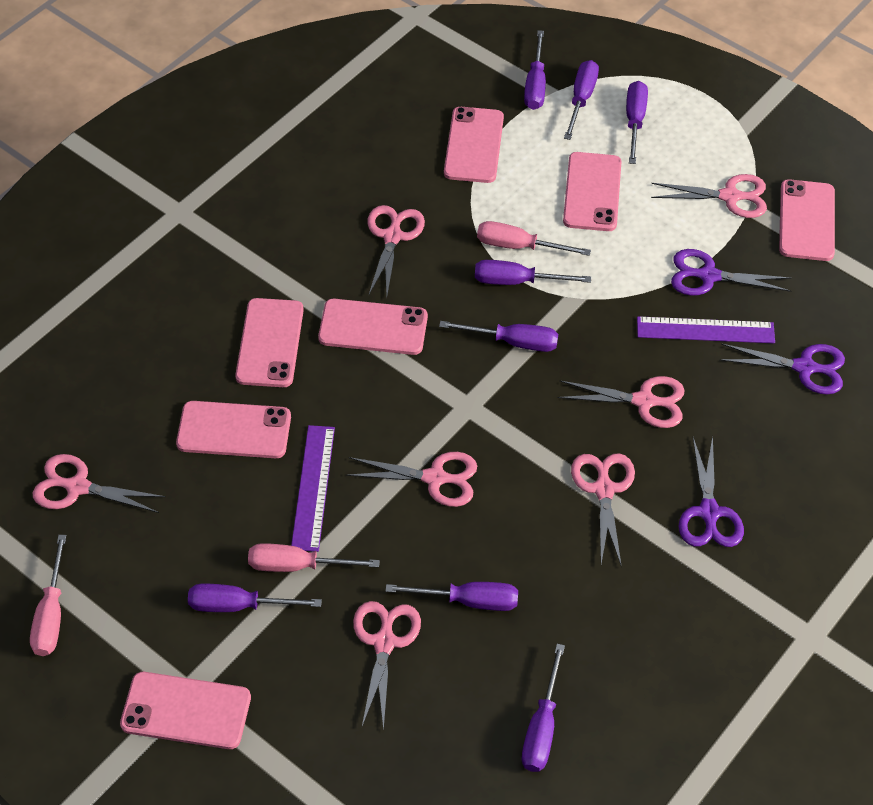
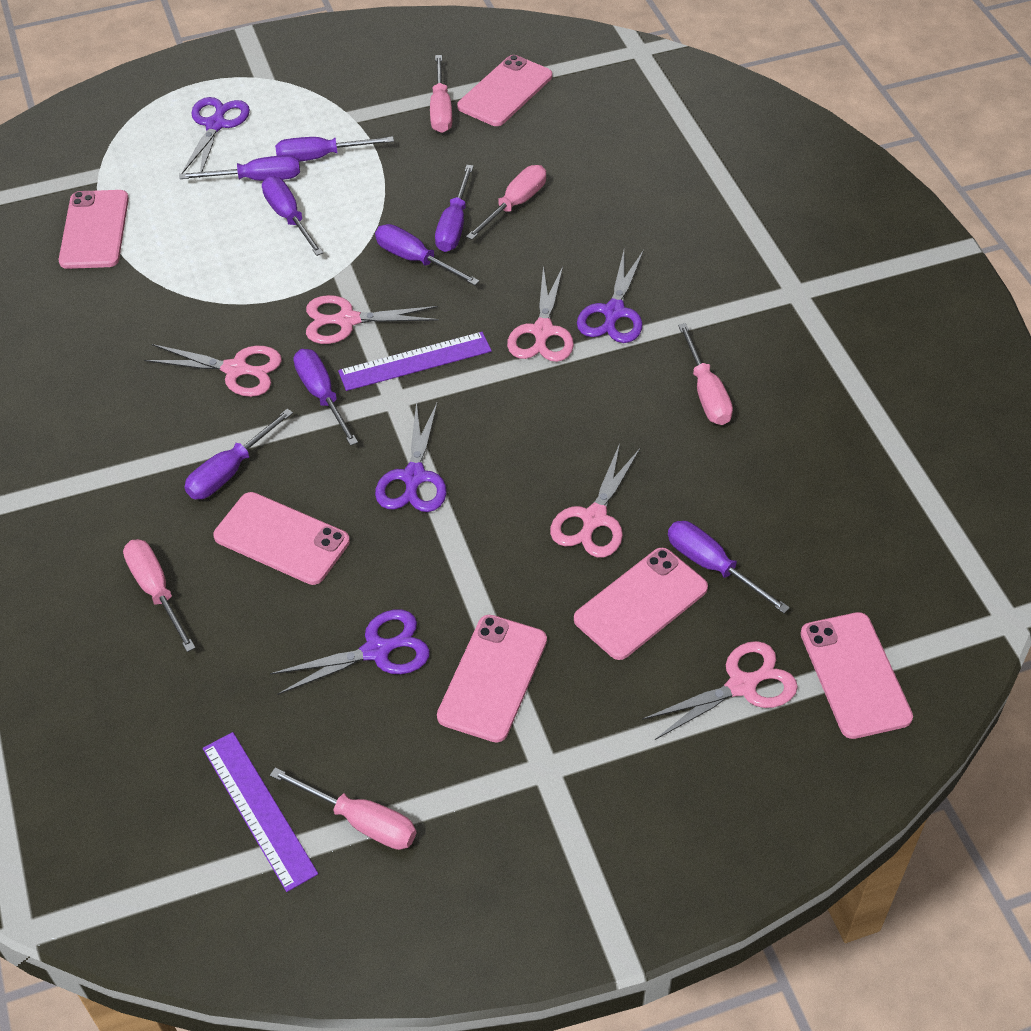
pink phone: [120,672,251,749] [176,401,291,458] [235,298,304,387] [318,299,428,355] [444,107,504,183] [563,152,621,231] [779,179,835,261] = 7 -> [59,190,129,269] [213,492,350,585] [437,615,547,743] [457,55,552,126] [574,548,708,660] [801,612,913,739] = 6
pink scissors: [33,454,166,513] [346,452,477,507] [353,601,421,731] [368,205,425,296] [557,376,685,428] [571,453,635,567] [651,174,767,218] = 7 -> [144,344,282,397] [306,295,439,344] [507,266,574,362] [550,443,641,558] [642,641,798,740] = 5
pink screwdriver: [30,535,67,656] [248,543,380,572] [477,221,591,256] = 3 -> [123,539,196,652] [270,767,416,850] [430,55,452,133] [466,165,546,240] [678,323,733,425] = 5
purple scissors: [671,249,792,295] [678,436,744,547] [719,344,845,395] = 3 -> [181,97,250,178] [270,609,430,695] [375,401,447,512] [577,250,644,343] = 4

